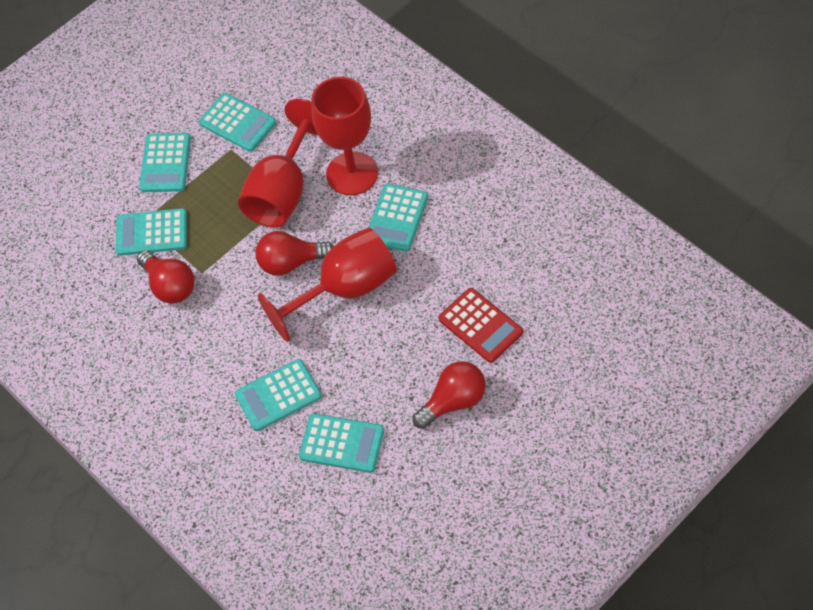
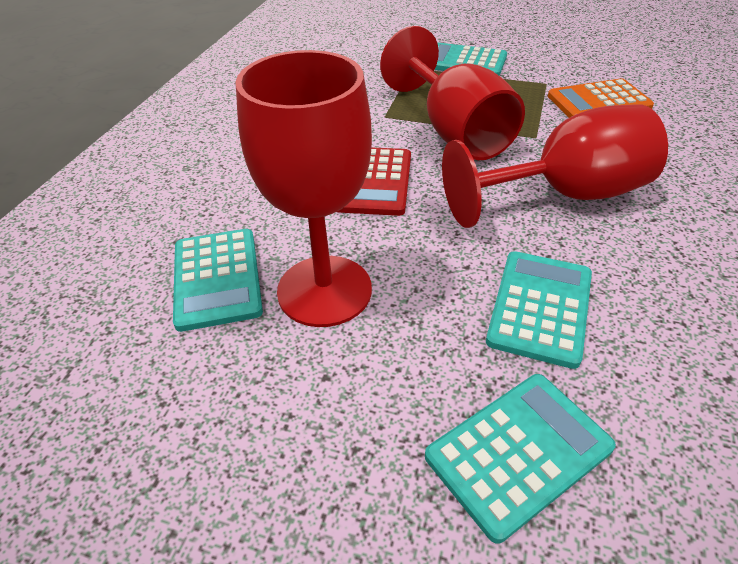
orange calculator: none = 0 -> [548,78,654,118] = 1
red light bulb: [137,250,194,303] [255,231,334,276] [412,361,485,429] = 3 -> none = 0
turquoise calculator: [116,208,187,256] [139,133,191,192] [199,93,277,152] [235,359,322,431] [299,413,384,473] [369,184,428,252] = 6 -> [173,229,263,332] [425,374,616,544] [435,42,507,76] [486,251,592,369] = 4

